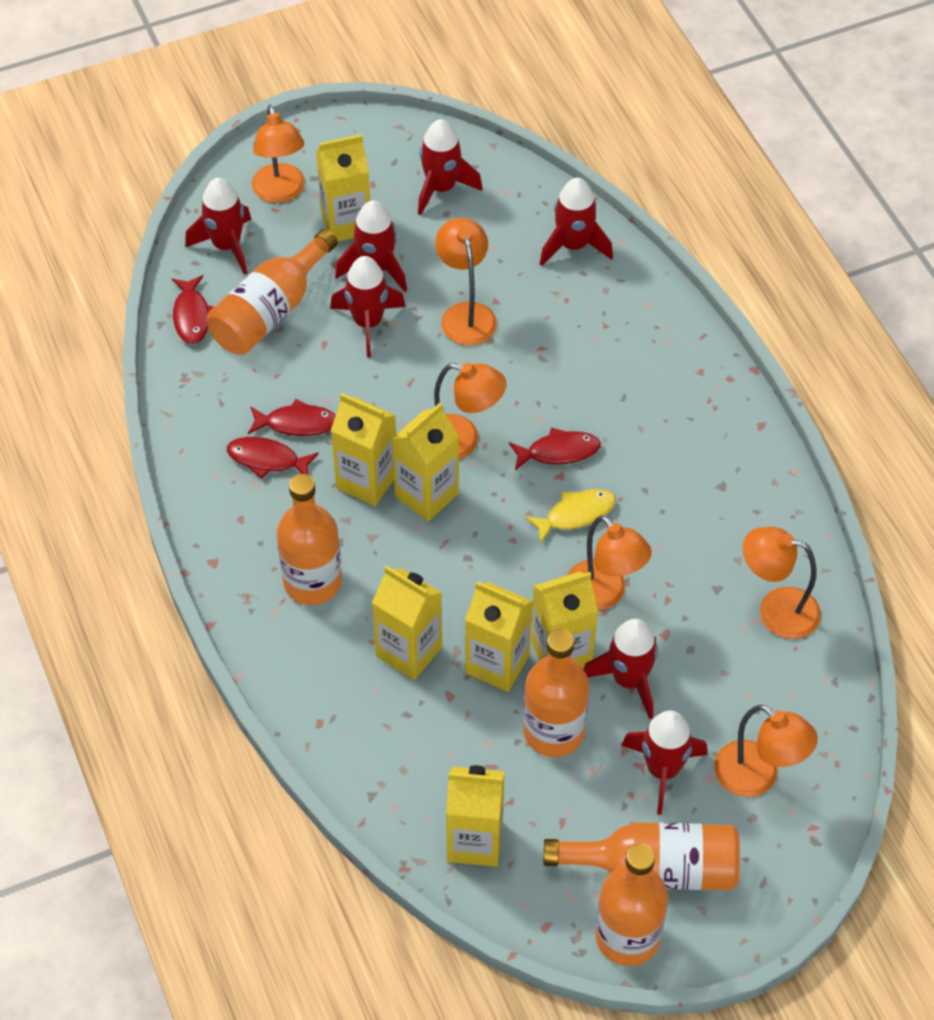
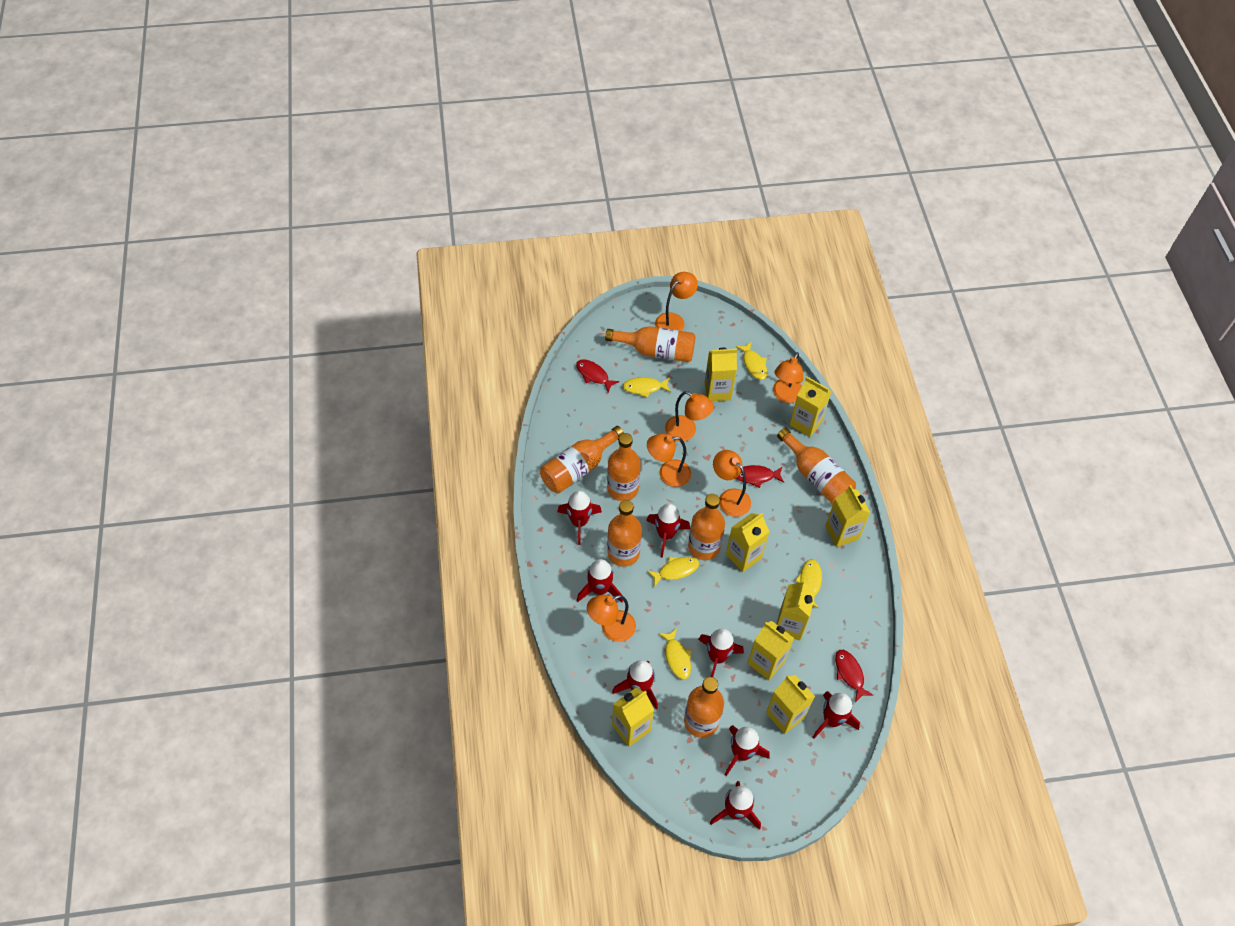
orange bottle: [207,229,338,355] [277,474,342,605] [523,629,589,757] [544,822,740,890] [596,844,668,966] = 5 -> [540,426,624,493] [605,326,696,362] [607,433,641,501] [607,500,642,567] [684,677,724,738] [688,494,725,560] [777,428,856,504] = 7
red fish: [172,275,214,344] [227,437,319,479] [248,399,336,436] [509,427,601,470] = 4 -> [576,359,620,392] [736,465,784,488] [835,650,873,702] = 3
red rocket: [185,178,251,275] [330,256,406,357] [335,201,407,292] [418,119,483,215] [540,178,613,266] [583,619,658,719] [622,710,708,815] = 7 -> [557,490,602,545] [577,559,623,602] [612,660,658,709] [646,503,690,558] [698,629,744,677] [710,781,761,830] [725,725,770,776] [813,691,860,738] = 8
yellow carton: [316,134,370,242] [331,393,396,506] [372,566,442,680] [392,403,459,521] [446,765,504,867] [465,581,532,692] [531,572,598,668] = 7 -> [612,687,654,747] [705,348,737,401] [726,513,769,572] [748,621,794,680] [766,675,815,734] [777,580,816,640] [790,377,832,437] [825,485,871,547] = 8
yellow fish: [525,489,616,544] = 1 -> [622,377,671,398] [647,557,699,588] [658,628,692,680] [736,341,767,380] [795,559,822,608] = 5

